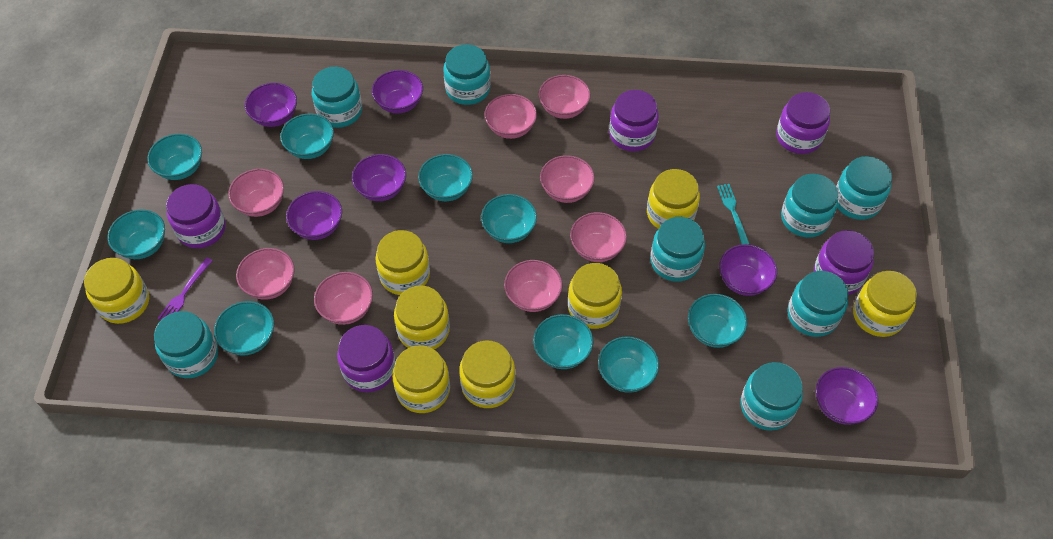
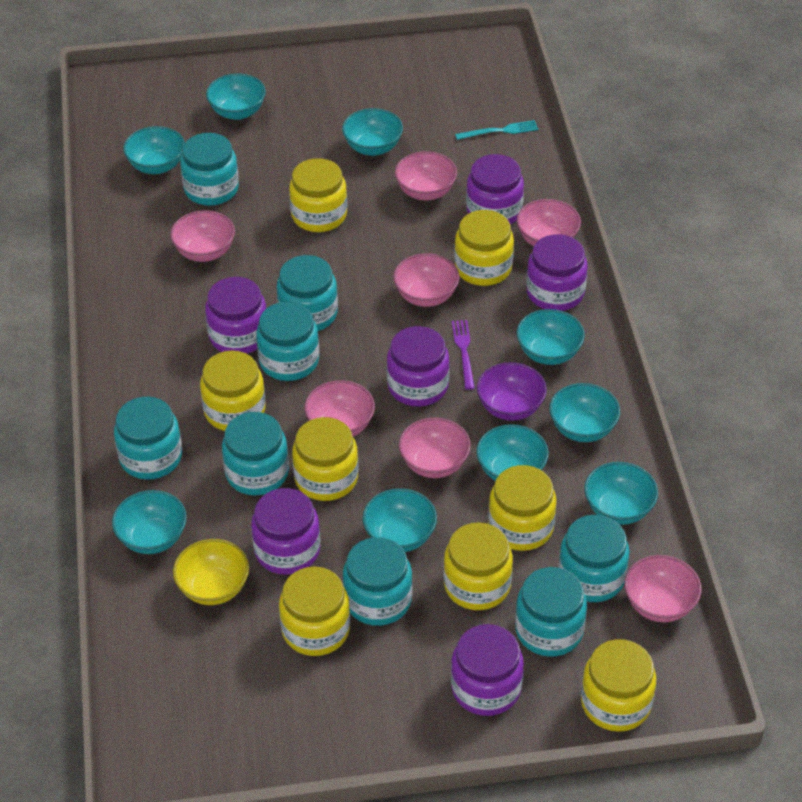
pink bowl: [228,169,284,217] [236,248,295,300] [314,272,373,325] [485,94,537,139] [504,260,562,312] [539,75,591,119] [540,155,595,203] [570,212,627,262] = 8 -> [170,210,235,262] [305,380,375,437] [393,254,459,307] [395,151,457,201] [399,418,471,478] [517,199,581,246] [624,555,702,622] = 7
purple bowl: [245,83,297,127] [286,191,342,240] [352,154,406,201] [372,70,423,114] [719,244,777,296] [816,367,878,425] = 6 -> [477,362,547,421] = 1
purple jar: [166,184,226,248] [337,325,395,392] [609,90,659,152] [776,92,830,154] [814,230,874,295] = 5 -> [205,277,266,354] [251,488,321,575] [387,326,450,407] [451,624,524,716] [466,154,524,225] [526,234,588,311] = 6
yellow bowl: none = 0 -> [173,539,249,605] = 1

